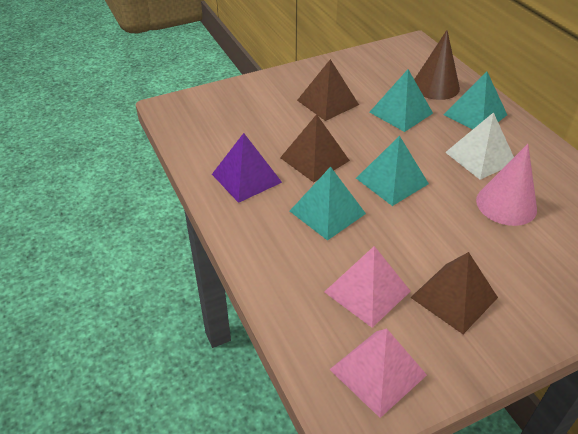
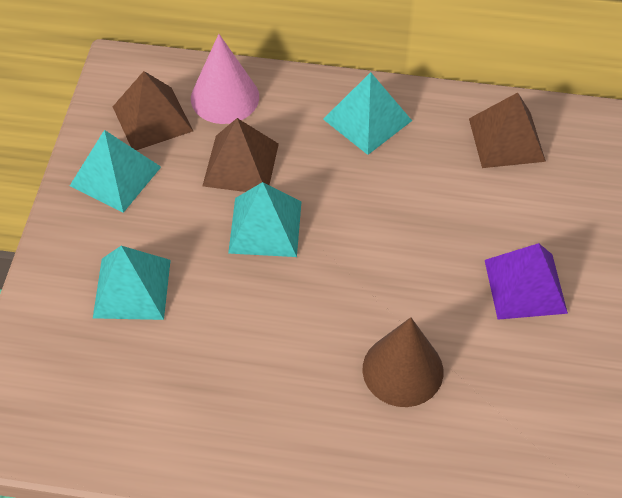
pink pyramid: [324,246,411,328] [329,329,427,418] = 2 -> none = 0
white pyramid: [445,112,514,180] = 1 -> none = 0

